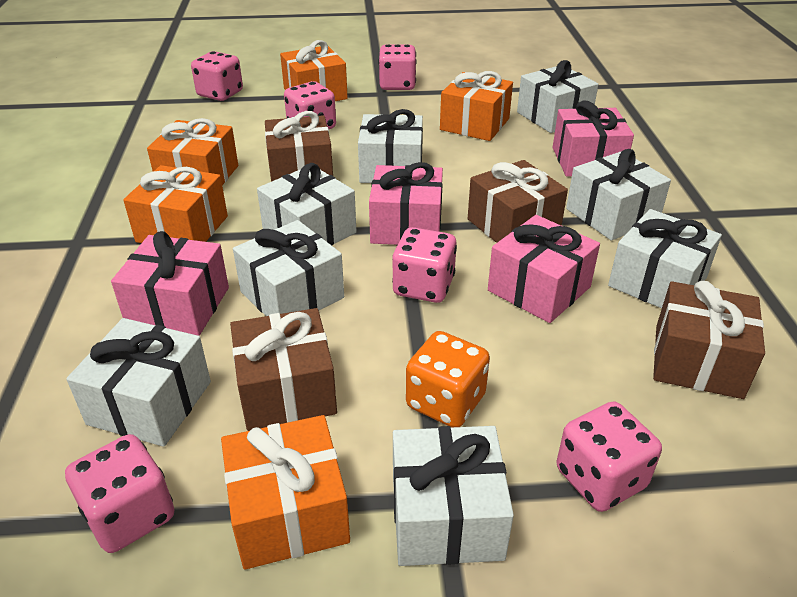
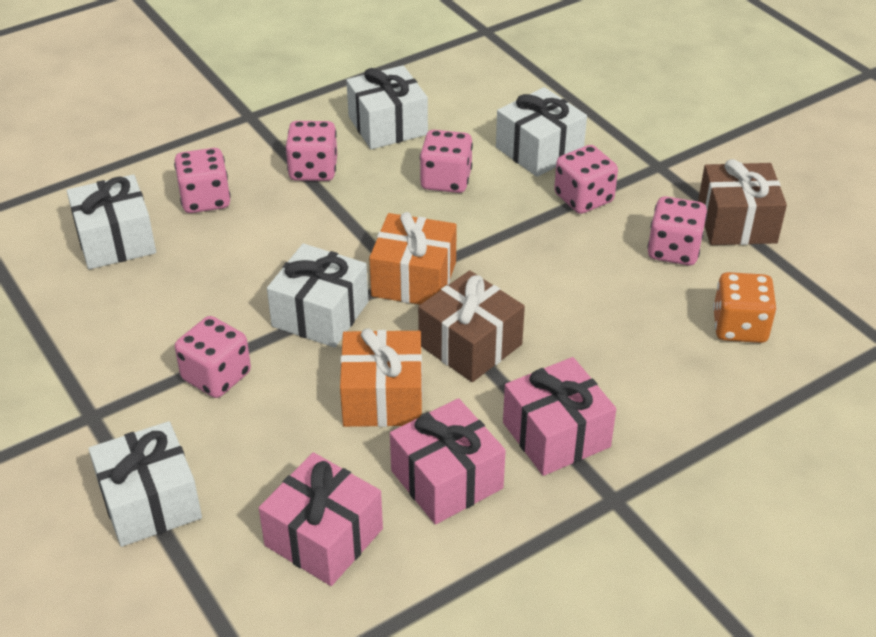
brown gift: [230,308,337,431] [265,111,333,182] [468,160,568,243] [653,281,765,399] = 4 -> [418,270,525,382] [698,159,787,245] = 2
orange gift: [123,165,228,243] [147,118,238,185] [221,415,350,570] [280,40,348,101] [440,71,513,141] = 5 -> [340,328,423,427] [369,212,457,305] = 2
pink gift: [111,231,229,336] [369,162,443,245] [488,215,600,323] [553,100,634,177] = 4 -> [259,452,383,586] [390,398,506,525] [503,357,616,476] = 3
white gift: [66,318,211,447] [233,220,344,316] [257,163,356,245] [358,109,423,183] [393,426,514,566] [517,60,598,133] [566,149,671,241] [608,209,722,308] = 8 -> [67,174,156,269] [89,421,202,547] [267,243,368,348] [346,65,428,149] [496,87,587,177] = 5

